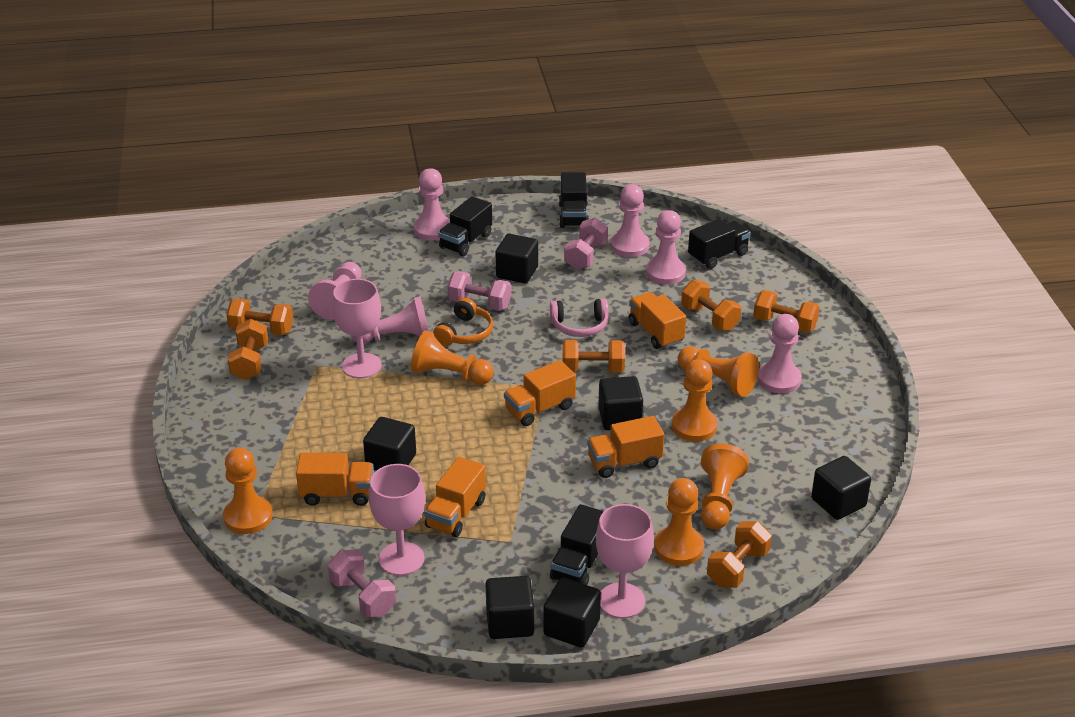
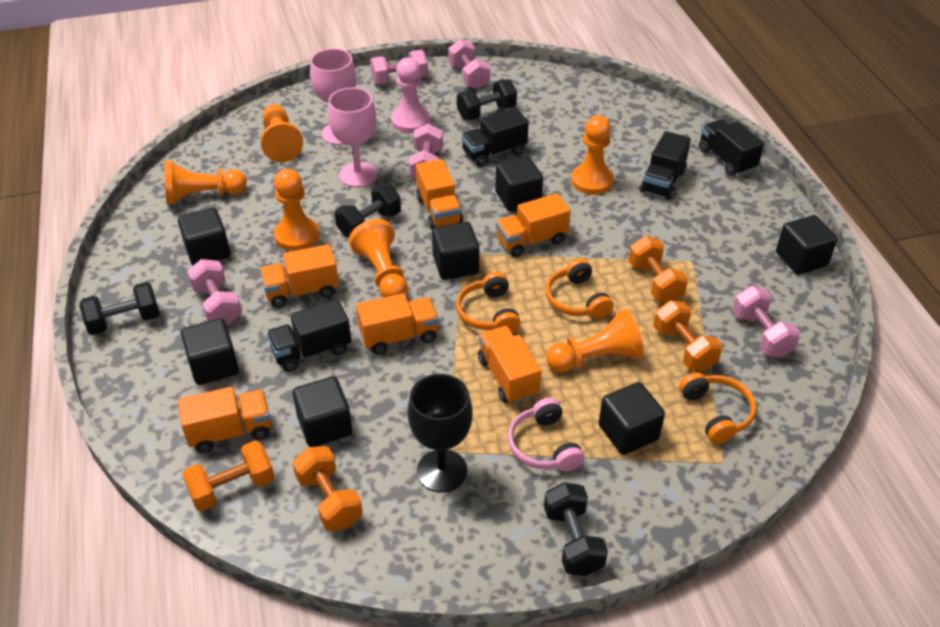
black cube: [363,417,416,471] [485,576,534,639] [496,234,538,283] [543,578,601,648] [598,376,643,430] [811,456,871,520] = 6 -> [178,207,230,266] [181,318,239,385] [292,376,352,447] [432,222,479,280] [495,156,543,212] [599,382,665,455] [776,215,838,275] = 7
black dumbbell: none = 0 -> [79,282,160,335] [335,184,401,238] [457,79,517,120] [544,482,608,576] = 4
black goblet: none = 0 -> [408,374,473,493] = 1
orange dumbbell: [226,298,293,335] [228,319,268,380] [562,340,625,372] [681,280,741,331] [707,521,772,588] [753,290,820,333] = 6 -> [182,440,274,512] [292,446,363,531] [628,236,688,302] [653,300,723,371] = 4
orange headphones: [433,298,493,346] = 1 -> [456,272,521,333] [546,258,614,319] [679,372,757,444] = 3
orange truck: [296,453,374,506] [424,457,486,537] [504,360,576,426] [587,416,664,478] [629,292,686,349] = 5 -> [178,387,271,453] [260,244,339,308] [356,293,439,355] [416,159,463,230] [478,326,541,404] [496,193,571,257] = 6
pink dumbbell: [328,549,396,617] [447,271,511,311] [564,217,608,270] = 3 -> [187,259,242,326] [370,50,428,84] [409,124,443,179] [448,39,490,89] [733,286,800,358] = 5
pink goblet: [332,279,382,378] [369,464,425,576] [596,504,654,618] = 3 -> [310,49,356,145] [328,88,377,187] = 2
pink pawn: [308,262,362,320] [351,296,429,344] [414,168,450,240] [610,184,650,257] [646,210,686,284] [757,314,802,394] = 6 -> [391,58,431,133] = 1

